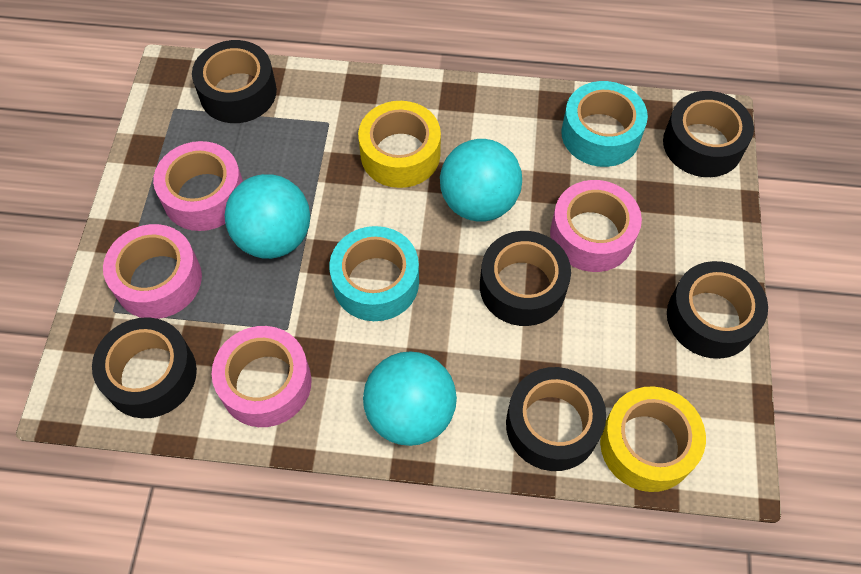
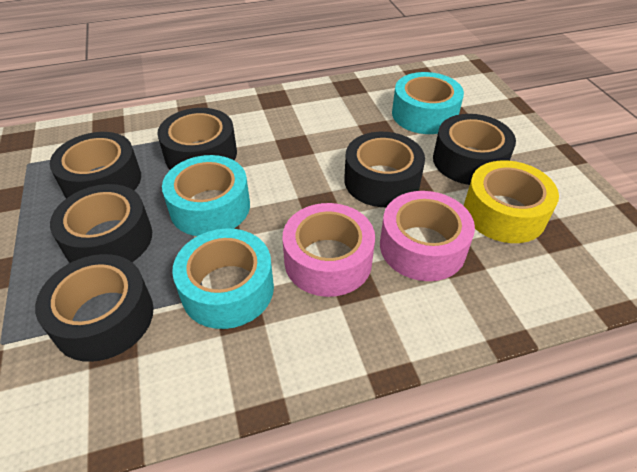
pink tape: [103,224,202,319] [153,141,243,231] [212,326,312,427] [550,180,642,272] = 4 -> [283,203,375,297] [380,191,475,281] = 2
turquoise ball: [225,174,310,259] [363,351,457,446] [440,139,522,222] = 3 -> none = 0
turquoise tape: [329,226,419,321] [561,81,648,167] = 2 -> [162,155,250,236] [172,228,274,329] [392,72,464,134] = 3
yellow tape: [358,101,441,188] [600,386,706,492] = 2 -> [464,161,559,243] = 1

